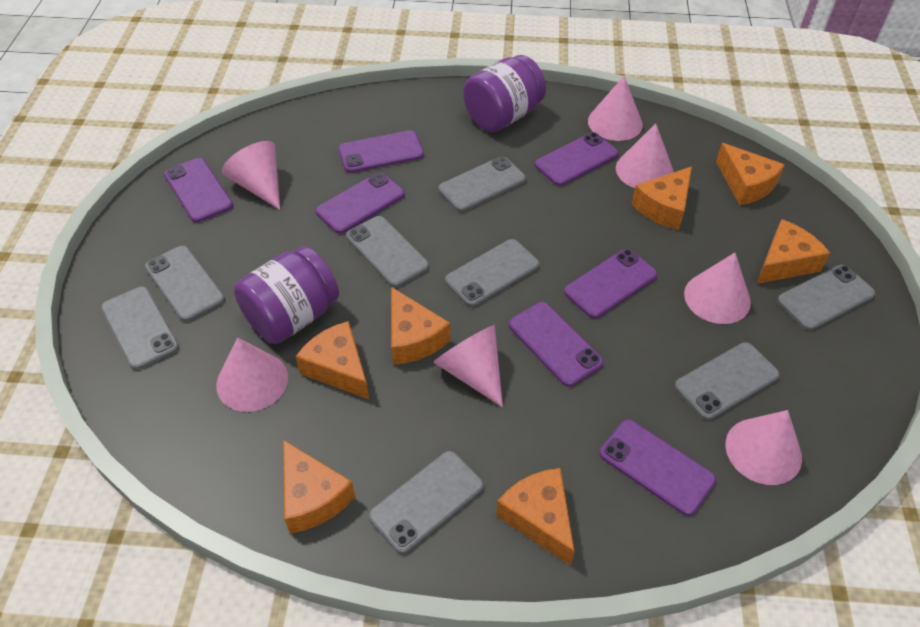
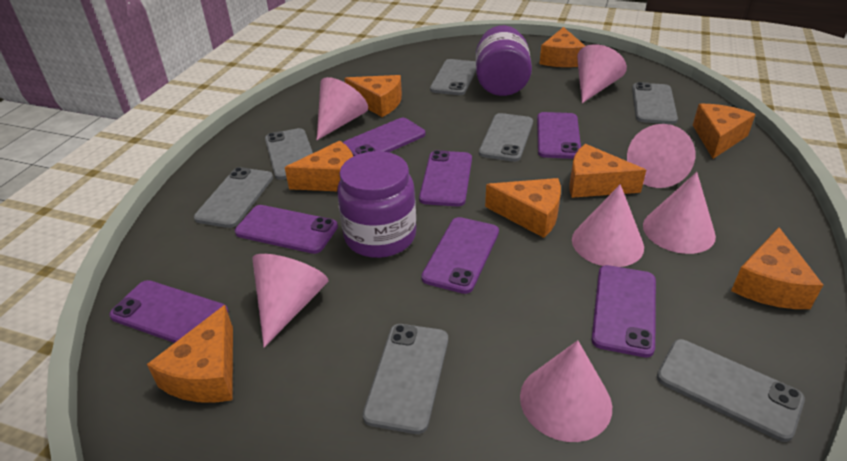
grey phone: [101,286,179,370] [145,246,225,322] [346,216,429,287] [369,451,484,554] [438,156,526,212] [445,239,539,307] [675,342,780,420] [777,265,875,330] = 8 -> [194,167,273,228] [265,128,313,180] [362,324,448,434] [430,59,476,95] [479,113,533,162] [632,82,678,124] [657,339,805,442] = 7
orange cheese: [283,440,355,534] [295,321,369,399] [391,287,450,365] [496,468,575,566] [632,166,692,230] [716,143,785,205] [757,219,830,284] = 7 -> [147,305,233,403] [285,141,353,191] [344,75,402,117] [485,178,561,238] [540,27,585,67] [570,144,646,198] [693,104,756,159] [731,227,823,309] = 8

